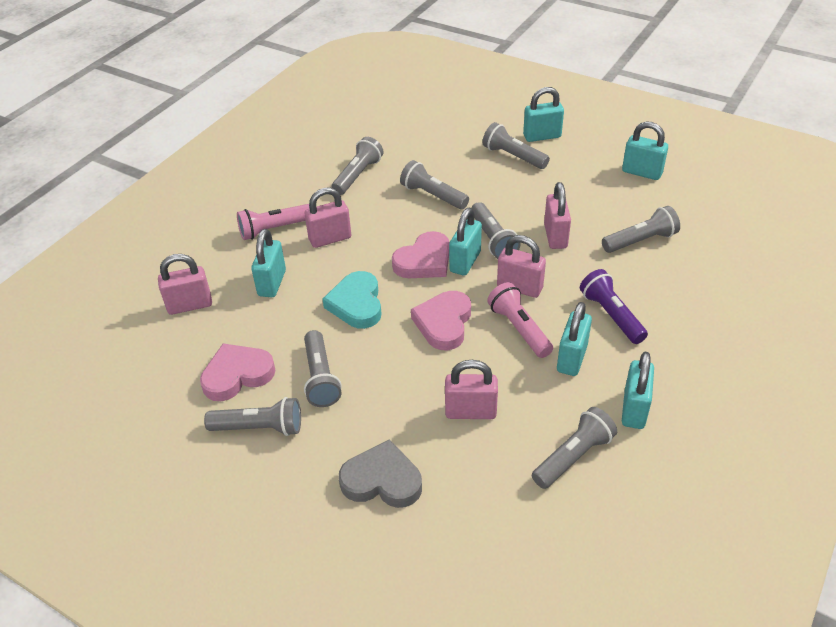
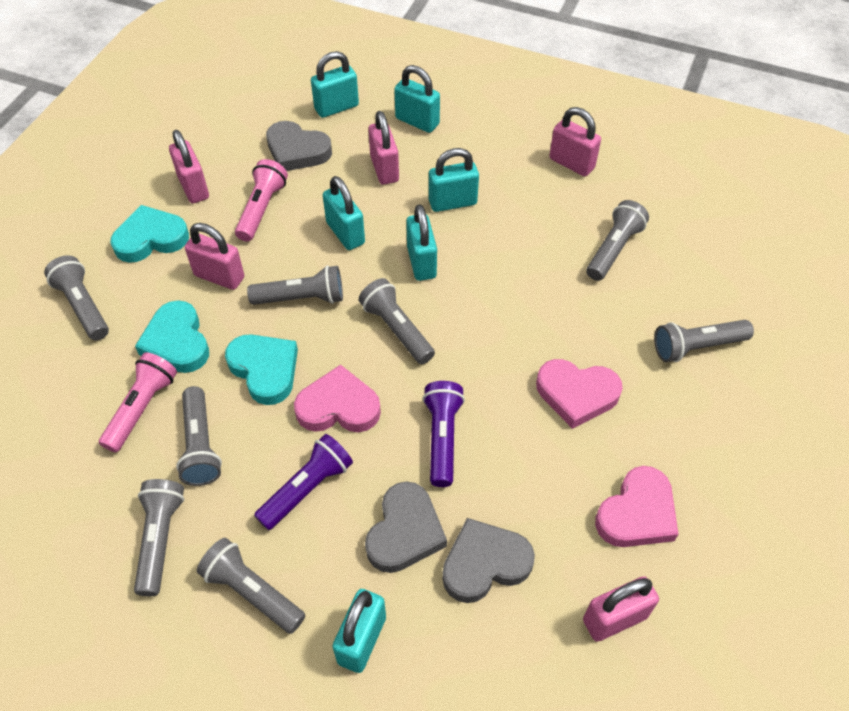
grey heart: [339,439,422,508] = 1 -> [266,121,332,171] [365,482,447,573] [442,518,535,603] = 3
purple flashlight: [580,269,648,344] = 1 -> [254,434,353,530] [423,381,465,487] = 2
turquoise heart: [322,271,382,329] = 1 -> [111,205,189,263] [135,300,209,373] [225,334,298,405] = 3

